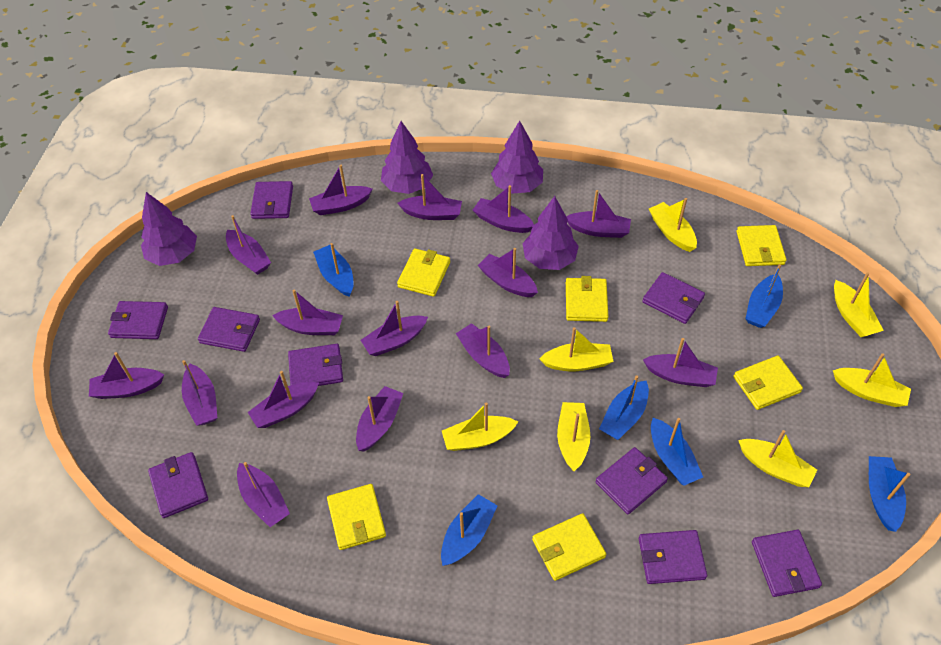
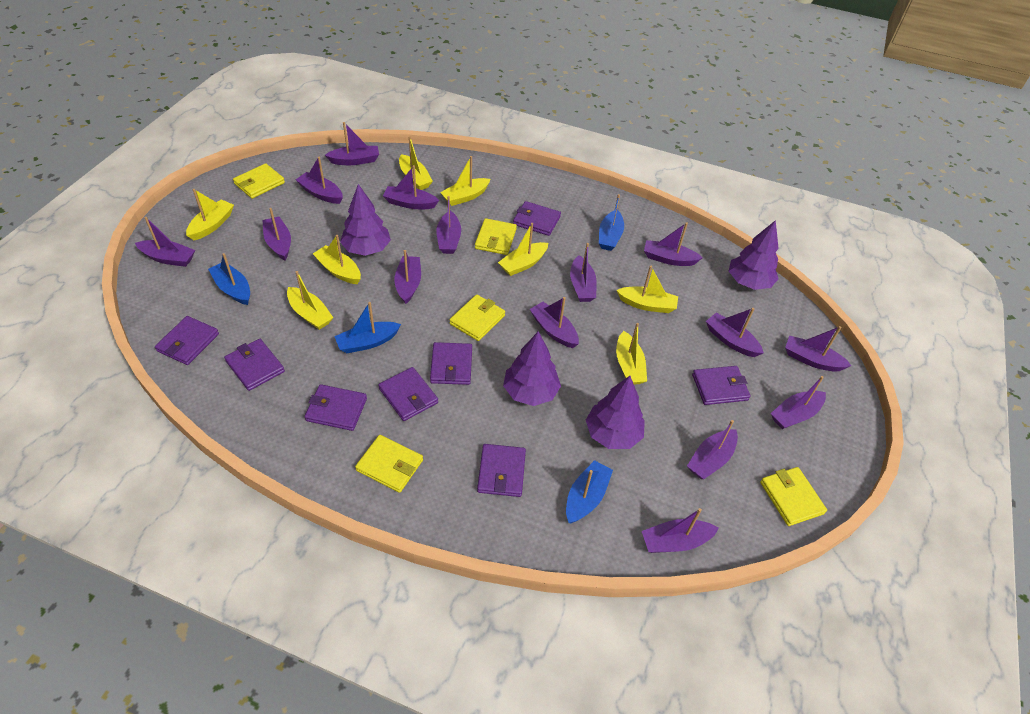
blue boat: [313,243,354,297] [441,494,498,566] [599,375,649,440] [651,418,703,486] [745,264,783,328] [869,456,910,532] = 6 -> [208,253,250,305] [334,302,401,353] [566,460,613,524] [599,194,624,251] = 4
purple wallet: [108,301,168,339] [148,452,208,518] [198,307,260,352] [250,181,293,219] [288,344,343,386] [595,447,668,514] [639,530,707,584] [642,272,705,324] [752,530,822,597] = 9 -> [155,316,219,365] [224,339,285,391] [305,384,367,431] [378,367,438,421] [430,342,472,385] [477,444,526,497] [513,201,561,236] [692,366,750,405] = 8
yellow boat: [442,402,518,451] [539,327,614,371] [557,402,590,471] [649,198,697,252] [738,430,817,487] [833,353,911,407] [834,272,884,337] = 7 -> [186,189,234,240] [287,271,333,330] [313,235,361,284] [399,136,433,190] [440,156,491,206] [498,223,548,276] [616,323,647,384] [617,266,678,313] = 8
yellow wallet: [327,484,386,550] [397,248,450,297] [532,513,606,581] [566,276,608,322] [734,356,803,410] [736,225,787,266] = 6 -> [233,163,285,199] [355,435,423,493] [449,294,505,341] [475,218,517,255] [760,467,827,526] = 5

